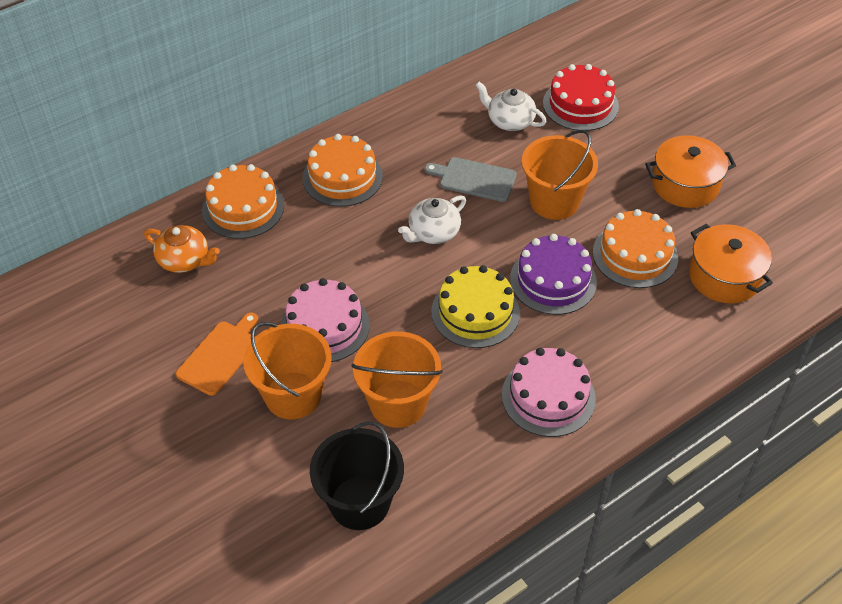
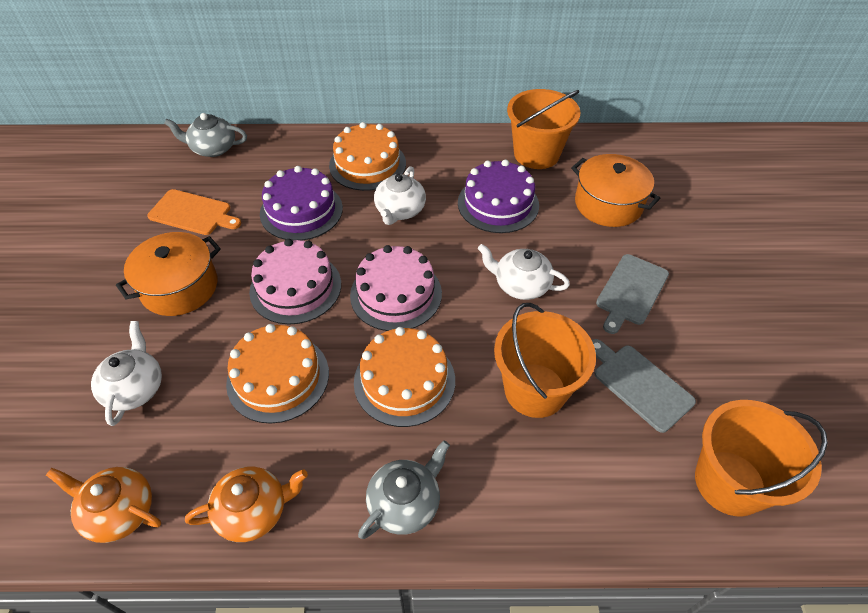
black bucket: [310,421,404,530] = 1 -> none = 0
grey cutting board: [425,157,517,202] = 1 -> [592,339,696,433] [596,254,669,334] = 2
grey teapot: none = 0 -> [164,113,247,157] [358,440,450,539] = 2
orange teapot: [144,225,220,273] = 1 -> [46,467,161,543] [185,466,308,542] = 2
purple cake: [510,234,597,315] = 1 -> [260,166,343,240] [458,160,539,233] = 2
red cake: [543,64,619,131] = 1 -> none = 0
white teapot: [398,195,466,244] [475,82,547,131] = 2 -> [91,321,162,426] [374,166,426,225] [478,244,570,300] = 3
yellow cake: [431,265,520,348] = 1 -> none = 0

